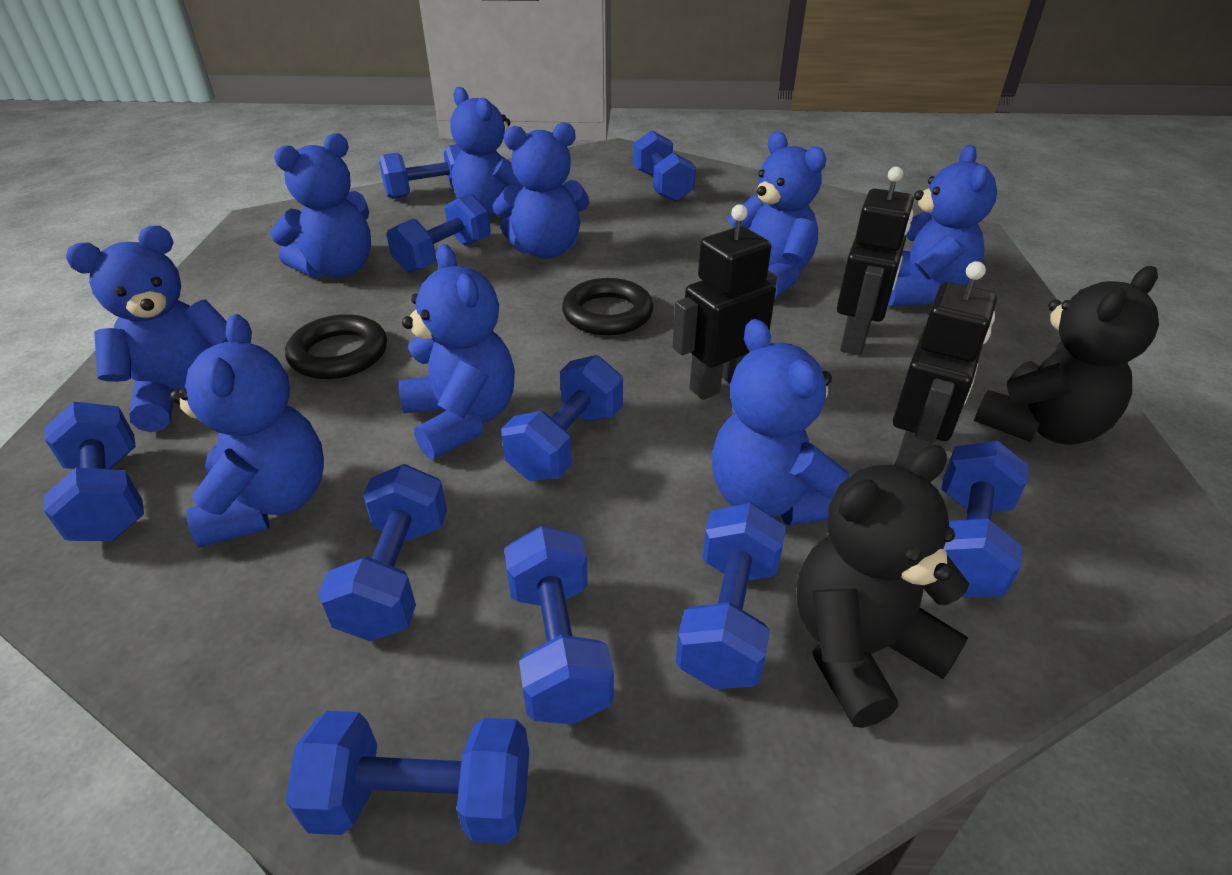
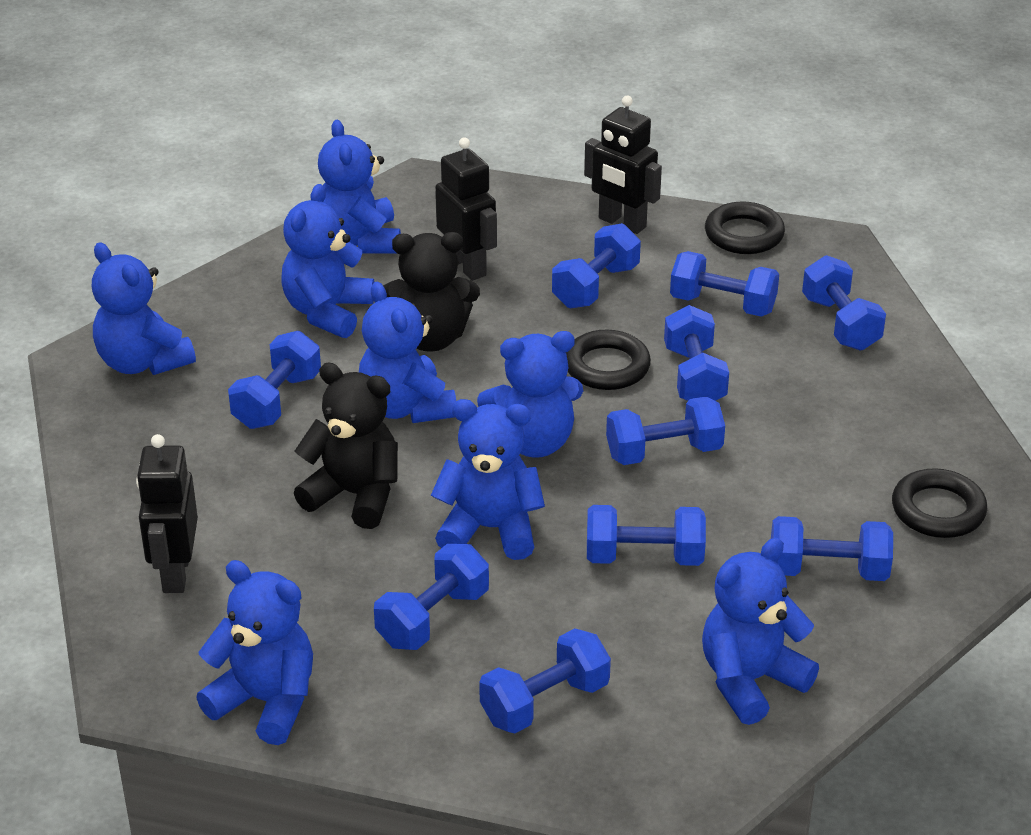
black ring: [285,314,387,379] [562,278,654,335] = 2 -> [566,330,651,390] [705,201,785,254] [892,468,988,538] = 3
blue teddy bear: [66,226,228,432] [170,314,324,548] [270,133,371,278] [399,244,515,459] [450,87,524,219] [493,122,589,259] [712,319,850,526] [727,131,826,299] [888,145,997,306] = 9 -> [92,242,196,375] [196,560,313,745] [282,184,374,338] [318,120,401,254] [359,282,456,423] [431,399,545,560] [477,331,583,458] [702,538,819,725] = 8

